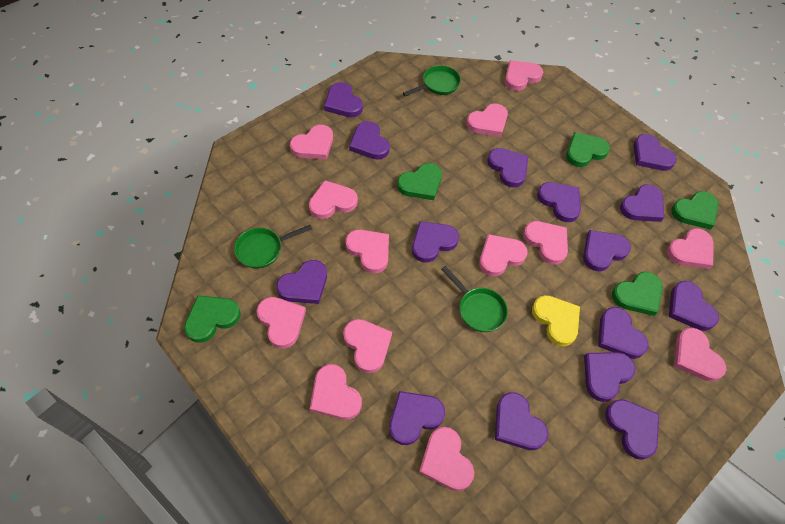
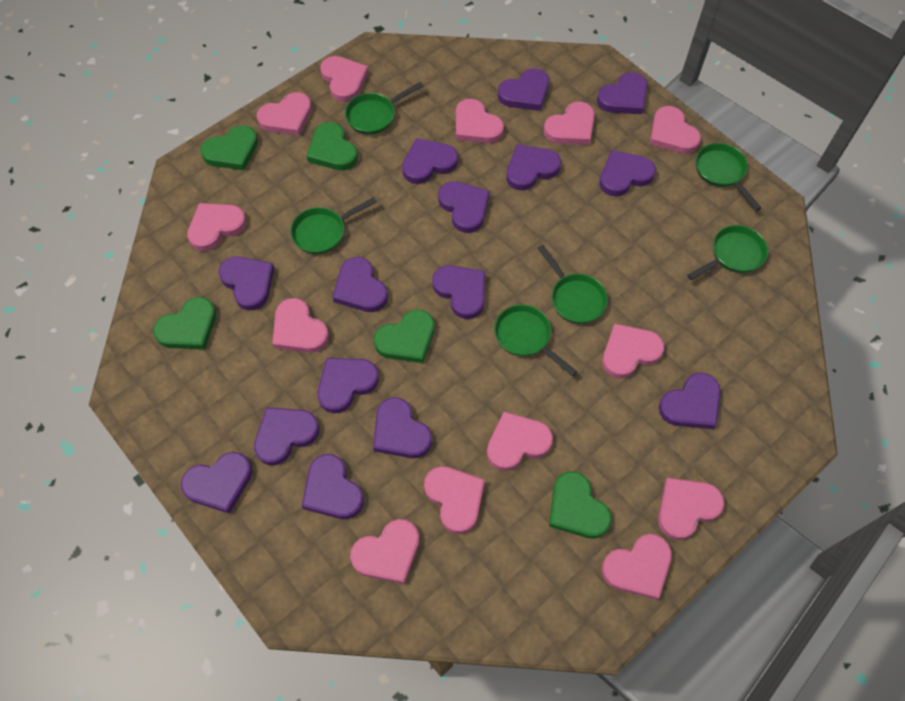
green pan: [234,225,312,269] [403,65,461,96] [441,266,508,332] = 3 -> [290,197,377,254] [345,82,423,135] [494,305,577,377] [538,245,608,324] [687,225,768,280] [696,143,761,211] = 6
yellow heart: [532,295,580,346] = 1 -> none = 0

